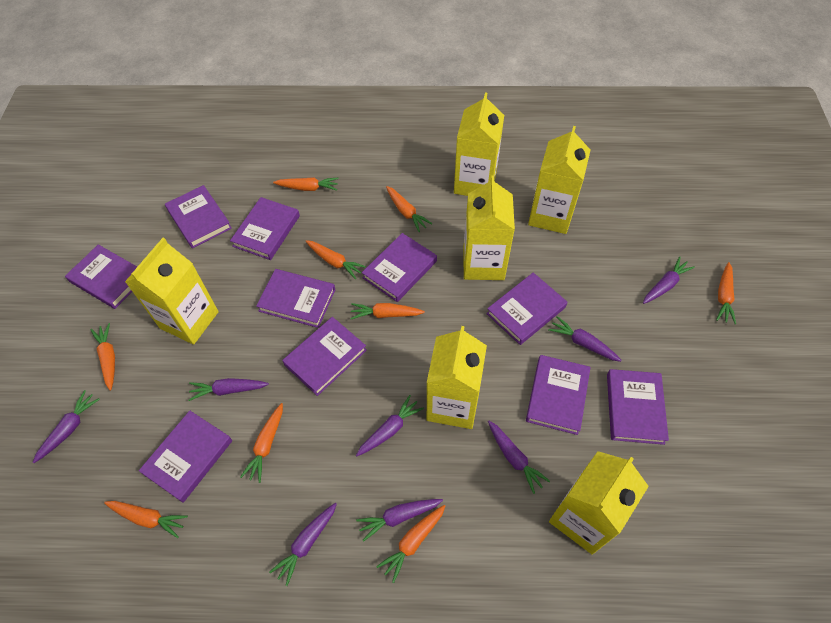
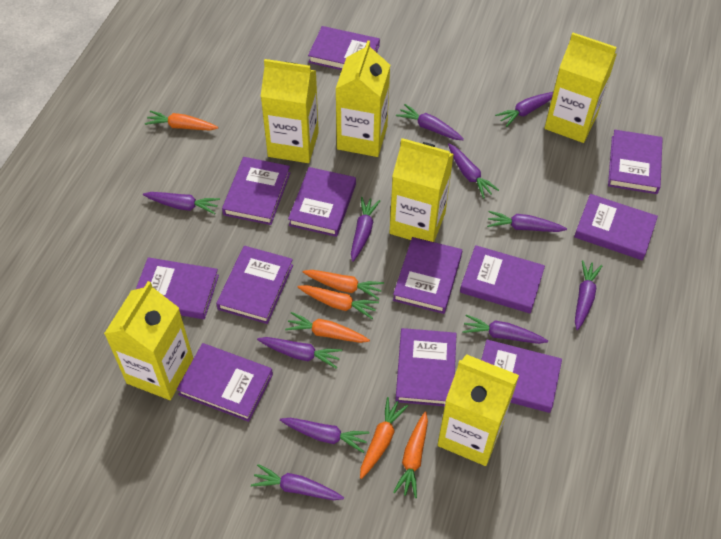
orange carrot: [90,323,115,391] [104,501,188,538] [240,403,283,483] [273,177,339,191] [305,240,366,279] [350,303,425,319] [376,505,445,583] [386,186,433,232] [716,262,736,324] = 9 -> [145,111,218,130] [285,312,370,343] [298,285,379,319] [303,270,384,300] [360,397,408,479] [393,412,428,498] = 6
purple book: [65,245,137,309] [139,411,232,503] [165,185,232,248] [230,197,300,260] [256,269,335,328] [282,317,367,396] [362,233,437,302] [486,273,567,345] [526,355,591,435] [607,369,669,445] = 10 -> [136,257,219,319] [177,343,273,422] [216,246,293,324] [222,157,290,225] [288,167,356,237] [308,26,380,70] [393,237,462,314] [395,328,457,406] [460,245,545,313] [481,339,562,413] [574,194,658,260] [608,130,663,194] = 12
purple carrot: [33,390,100,463] [188,378,269,401] [269,503,337,586] [356,395,424,456] [356,499,443,542] [488,421,550,494] [548,316,622,362] [643,257,695,304] = 8 -> [143,192,220,214] [251,464,344,500] [257,337,342,369] [280,418,370,453] [351,197,380,262] [396,104,464,140] [448,143,499,198] [462,314,548,344] [487,211,567,232] [495,92,553,127] [575,260,602,330] = 11

